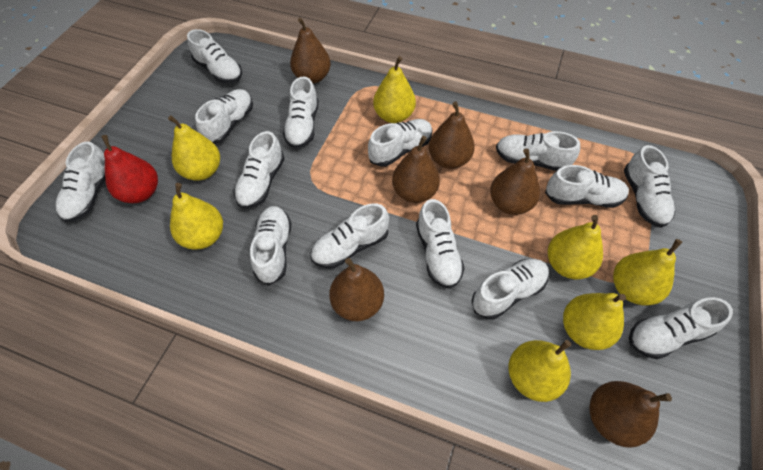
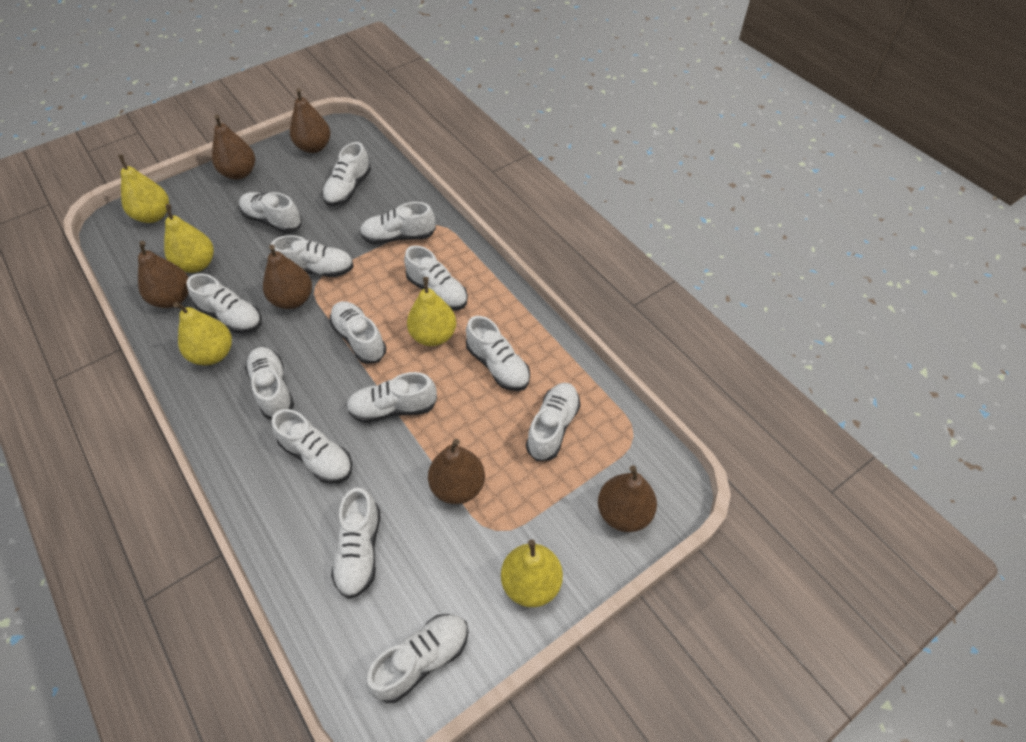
red pear: [101,135,158,203] = 1 -> none = 0
yellow pear: [168,115,220,181] [170,183,223,250] [373,56,416,123] [509,340,571,402] [548,215,603,279] [563,293,626,350] [613,239,682,305] = 7 -> [118,155,169,223] [164,204,214,273] [173,302,232,365] [407,277,456,346] [501,540,563,607] = 5

